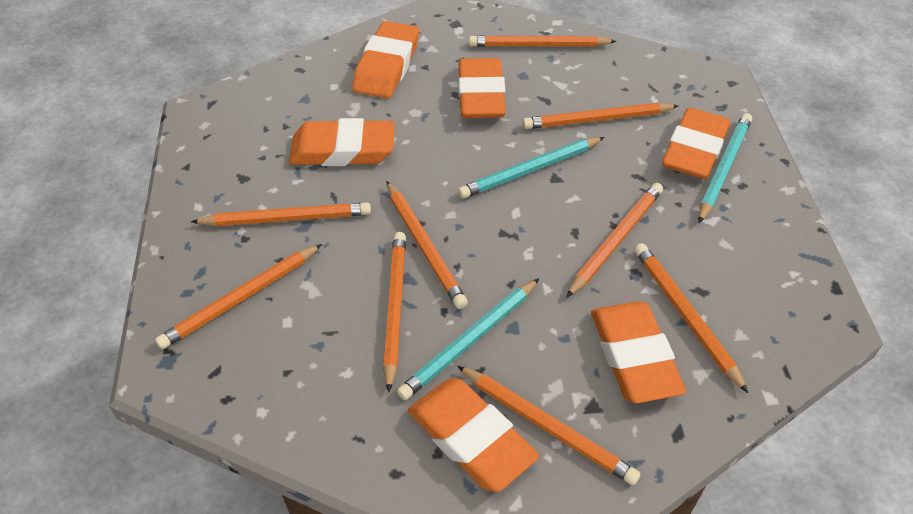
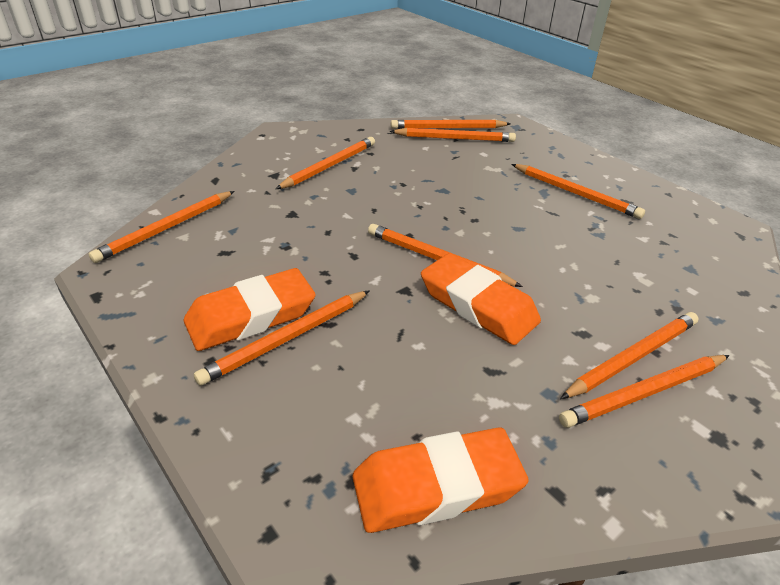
orange eraser: [289,118,395,166] [352,21,419,98] [408,378,539,492] [458,58,506,118] [591,302,686,403] [662,107,730,179] = 6 -> [184,268,316,351] [353,427,529,533] [421,253,541,345] = 3
turquoise pencil: [397,278,539,400] [458,137,605,198] [698,113,752,223] = 3 -> none = 0

